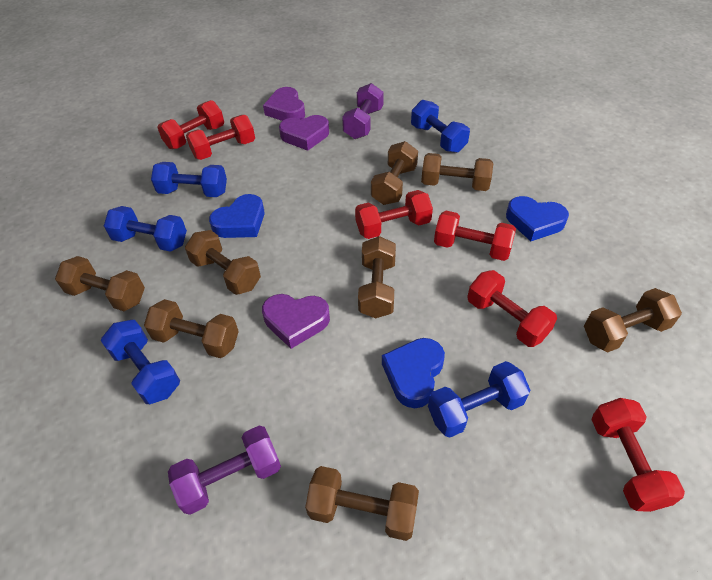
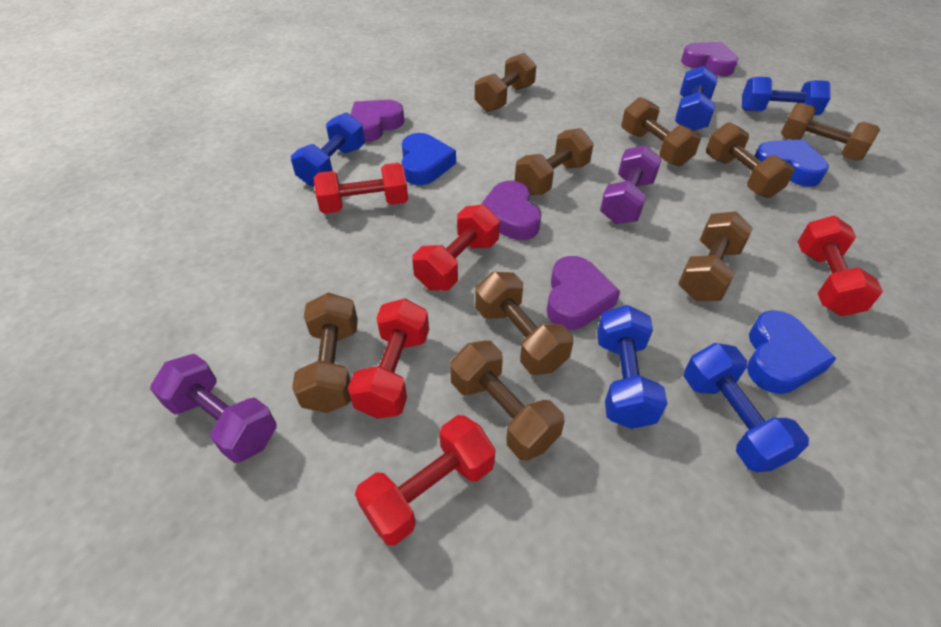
brown dumbbell: [55,256,145,311] [144,299,239,358] [185,230,261,295] [305,466,419,541] [358,236,396,318] [371,141,418,205] [421,153,493,191] [584,288,682,352] = 8 -> [292,292,358,413] [450,341,565,461] [475,53,536,112] [475,272,573,375] [515,128,594,195] [622,97,701,166] [678,211,753,301] [706,122,794,198] [781,103,880,161] = 9
purple heart: [262,294,330,349] [263,87,305,121] [279,115,329,151] = 3 -> [350,100,404,142] [481,180,541,240] [547,256,620,330] [681,42,739,76] = 4
red dumbbell: [157,100,224,149] [186,115,255,160] [355,190,433,239] [434,211,516,261] [467,270,557,347] [591,398,685,512] = 6 -> [313,163,408,214] [348,299,429,419] [355,415,495,545] [412,205,500,291] [798,216,883,316] = 5

